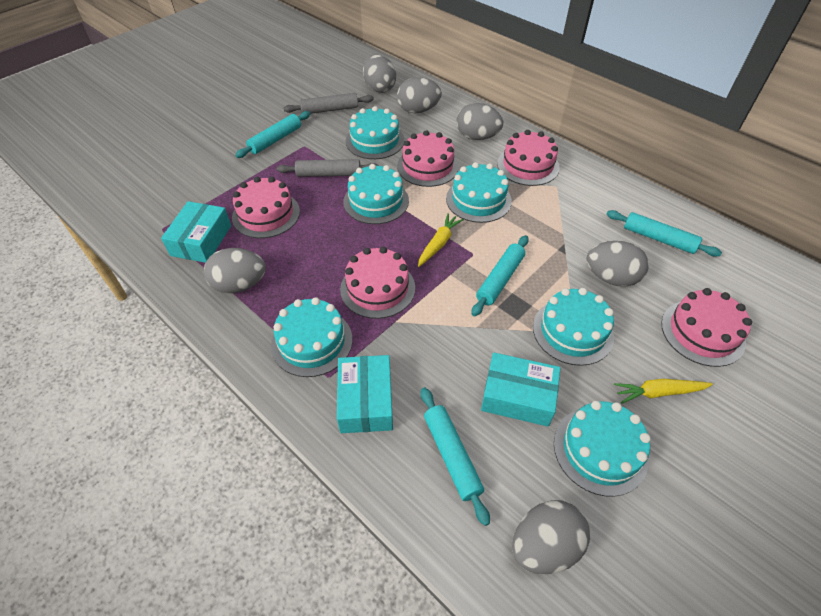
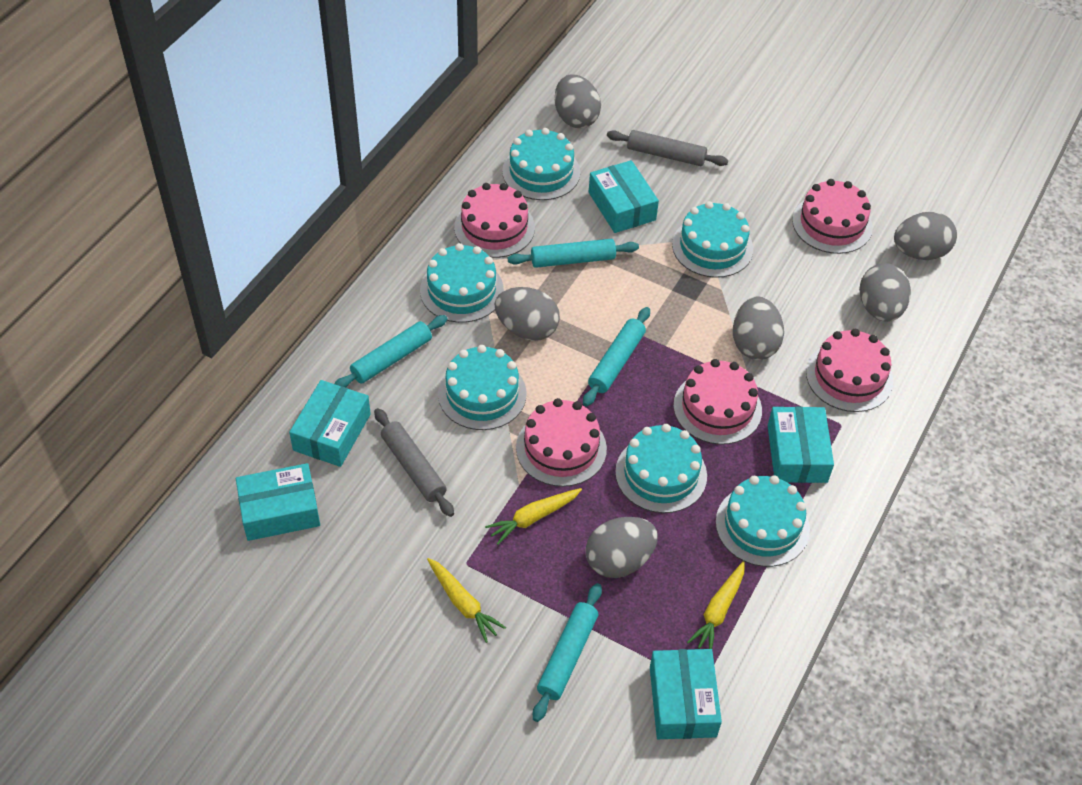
turquoise box: [161,201,231,263] [337,355,393,433] [481,352,561,427] = 3 -> [236,463,320,541] [289,380,371,467] [589,160,659,233] [650,649,722,739] [768,407,834,483] = 5
yellow carrot: [418,213,464,267] [614,379,713,404] = 2 -> [427,558,506,643] [485,488,582,545] [687,561,745,649] = 3

